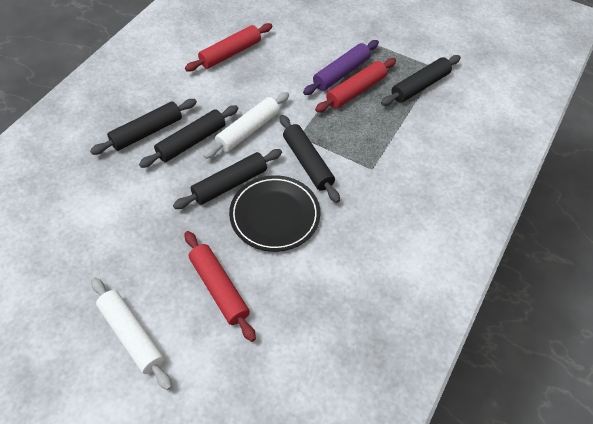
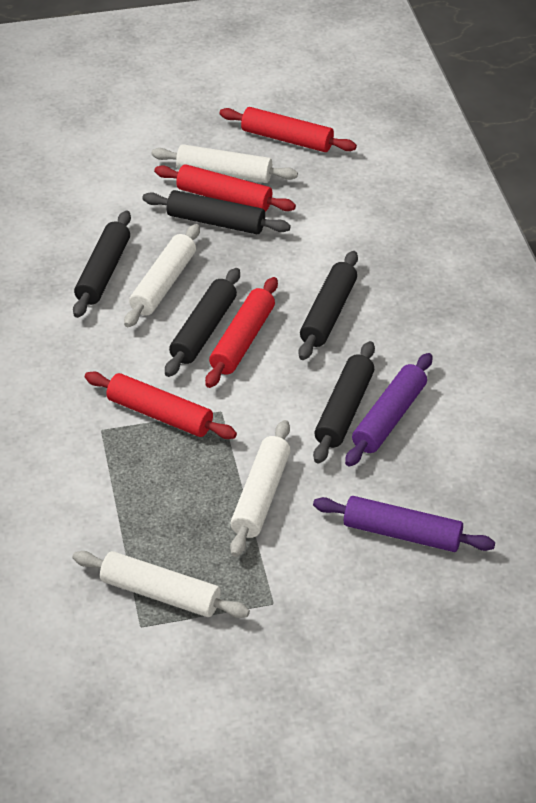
black plate: [229,175,320,252] = 1 -> none = 0
purple rolling pin: [303,40,379,95] = 1 -> [313,496,495,552] [345,353,432,467] = 2
red rolling pin: [185,23,272,72] [185,231,256,342] [315,58,396,112] = 3 -> [85,371,237,439] [154,164,296,212] [205,277,278,388] [220,107,357,152] = 4
white rolling pin: [91,277,172,390] [203,92,289,159] = 2 -> [73,551,250,618] [124,224,200,327] [152,144,298,183] [230,420,291,557] = 4

